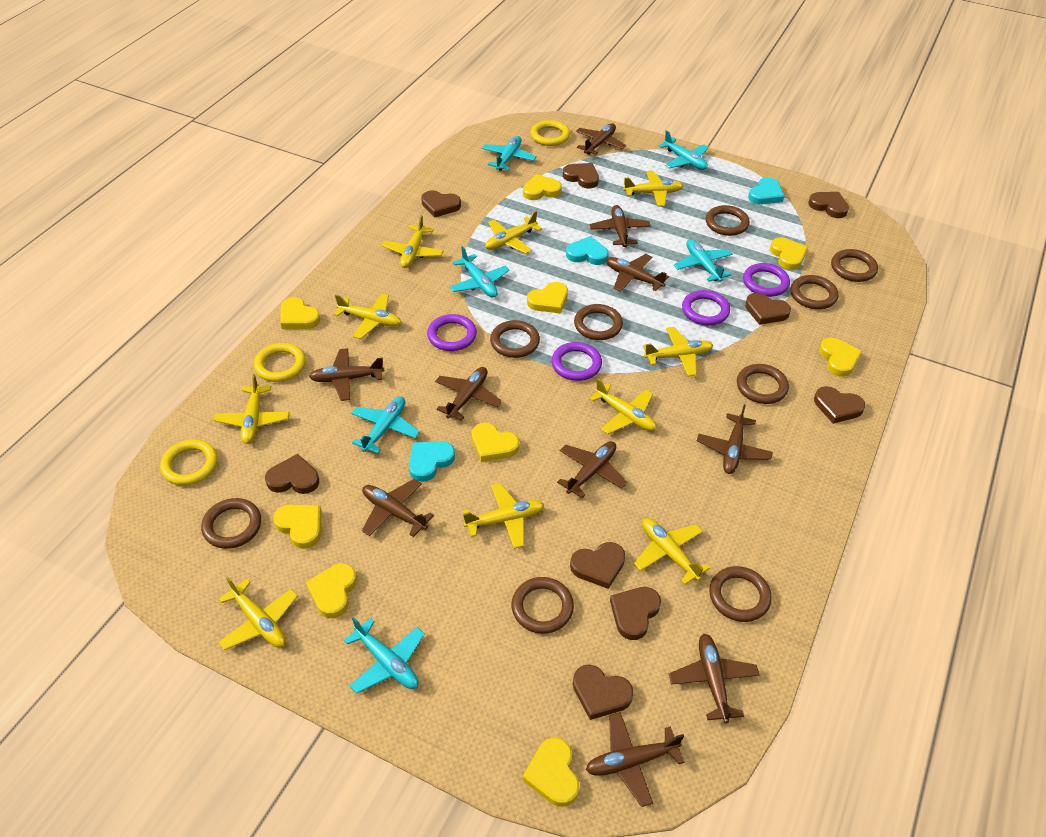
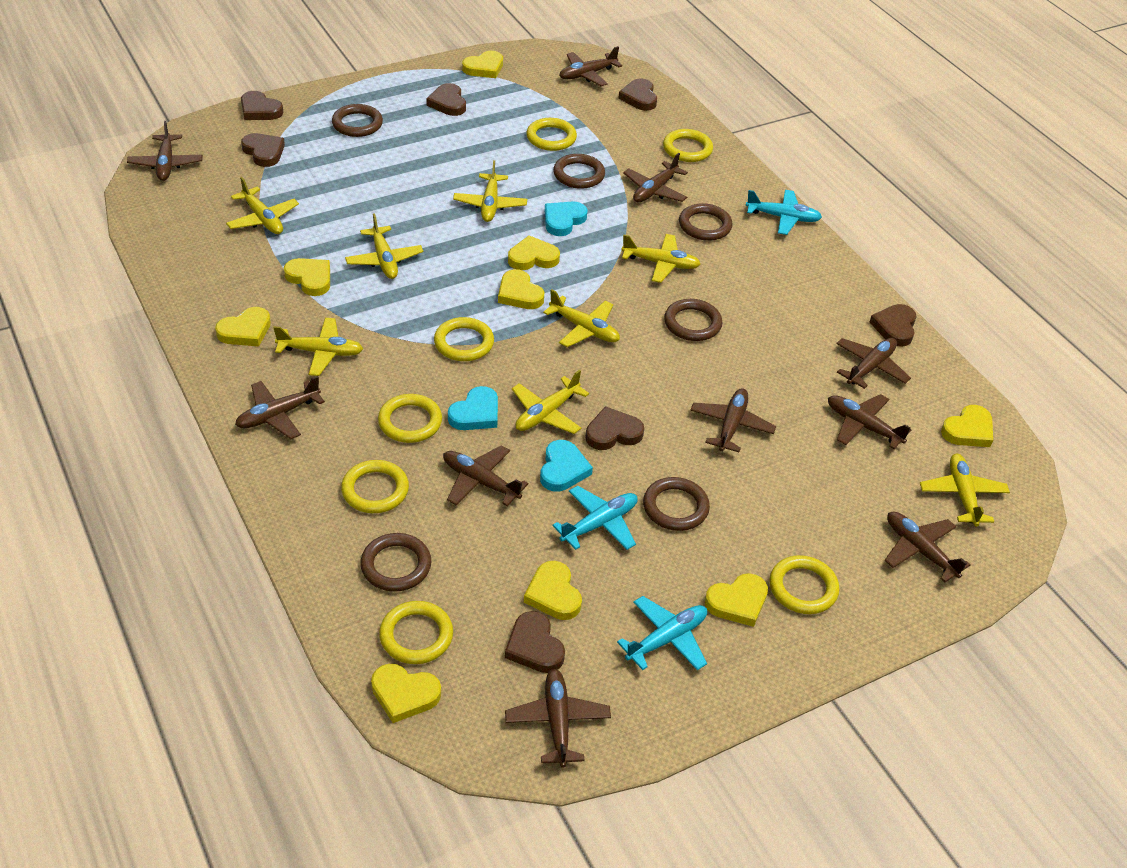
brown heart: [265,454,319,494] [421,190,461,218] [563,163,599,188] [570,542,625,589] [573,665,634,720] [610,587,661,640] [745,293,791,325] [808,192,849,218] [814,386,865,424] = 9 -> [241,91,283,120] [241,133,285,167] [426,83,466,116] [505,611,565,673] [586,406,644,450] [618,78,657,111] [870,304,917,347] = 7
brown ring: [201,498,261,549] [490,320,540,358] [512,577,574,634] [574,304,623,340] [706,205,750,236] [709,566,772,622] [737,364,789,404] [791,275,838,309] [831,249,878,282] = 9 -> [332,104,383,137] [360,533,431,592] [553,154,605,189] [643,477,710,531] [664,299,722,341] [679,203,733,241] = 6
purple ring: [427,314,477,351] [552,342,602,381] [682,290,730,325] [743,263,790,297] = 4 -> none = 0
turquoise plane: [344,617,425,693] [351,396,420,453] [450,246,510,297] [482,136,536,171] [658,130,709,170] [674,239,732,282] = 6 -> [552,486,638,550] [617,596,707,671] [745,190,822,235] = 3
yellow plane: [214,374,289,444] [218,577,298,650] [334,293,401,339] [382,215,444,268] [463,483,545,549] [485,211,542,254] [589,379,656,434] [623,171,683,206] [634,518,710,585] [643,327,713,377] = 10 -> [226,177,299,234] [273,318,363,376] [345,213,423,279] [453,160,527,222] [512,370,589,434] [543,289,620,347] [621,234,701,283] [920,453,1010,527] = 8
yellow ring: [160,439,218,485] [254,343,306,382] [530,120,570,146] = 3 -> [341,460,409,513] [378,394,442,443] [379,601,453,664] [434,317,494,361] [526,118,577,151] [663,129,713,162] [769,555,839,614] = 7

